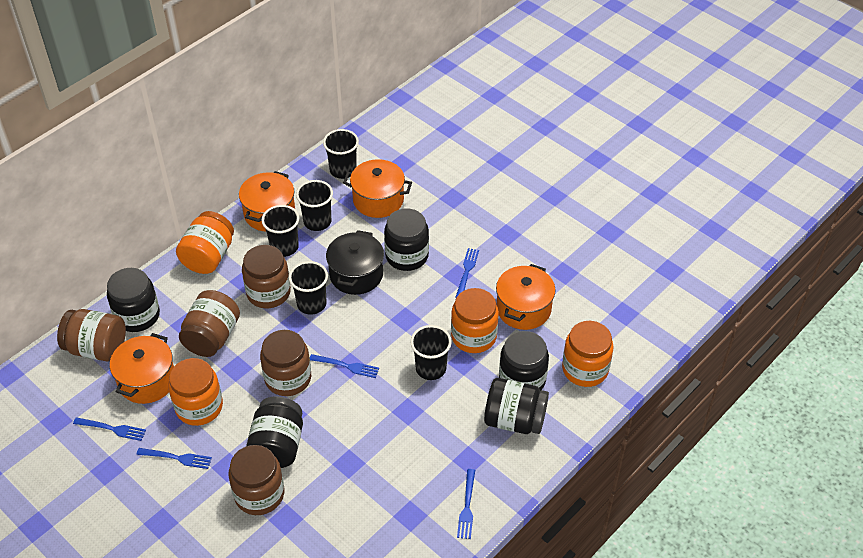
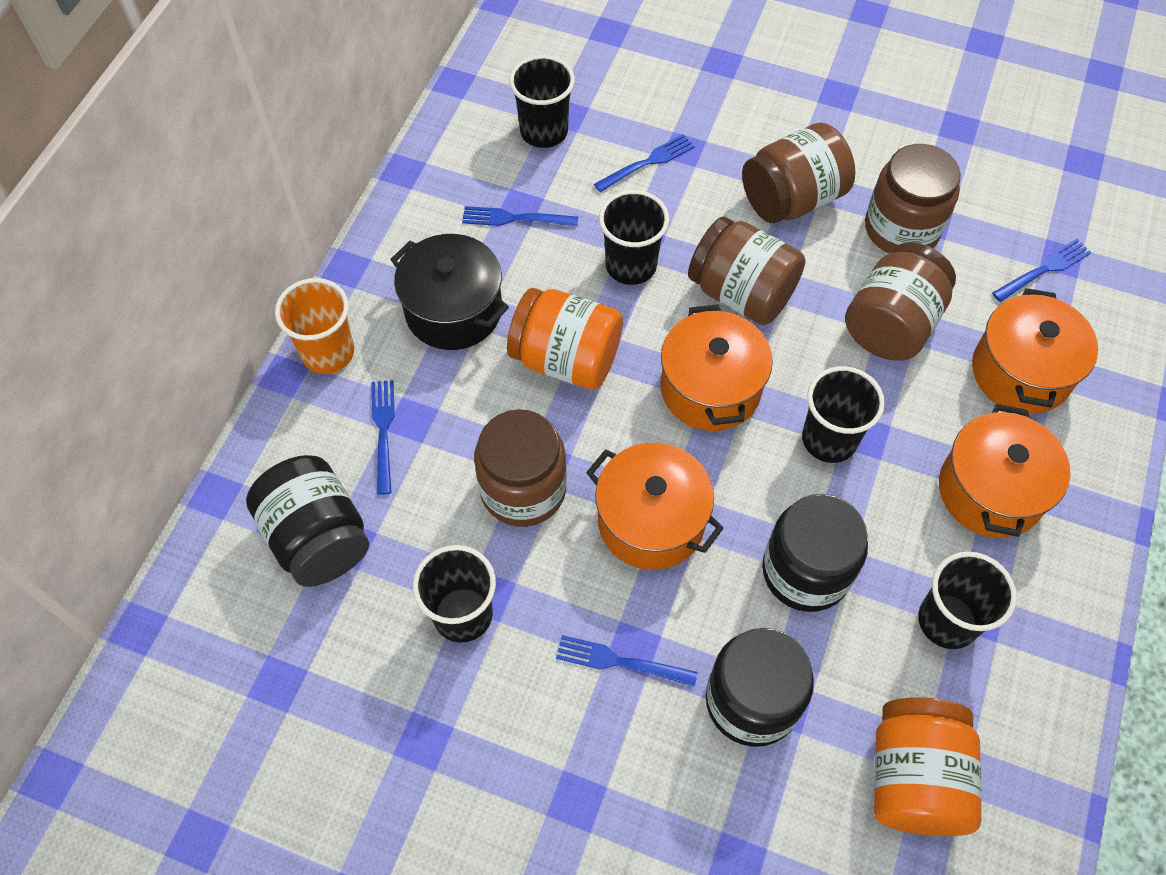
black jar: [107,268,160,332] [246,396,303,468] [384,208,429,271] [484,378,549,434] [499,331,549,391] = 5 -> [246,455,369,587] [706,628,814,747] [762,494,868,612] = 3
orange cup: none = 0 -> [275,278,354,374] = 1
orange jar: [168,358,223,426] [176,211,234,274] [451,288,499,353] [562,321,614,387] = 4 -> [507,288,623,390] [874,698,982,836] = 2

